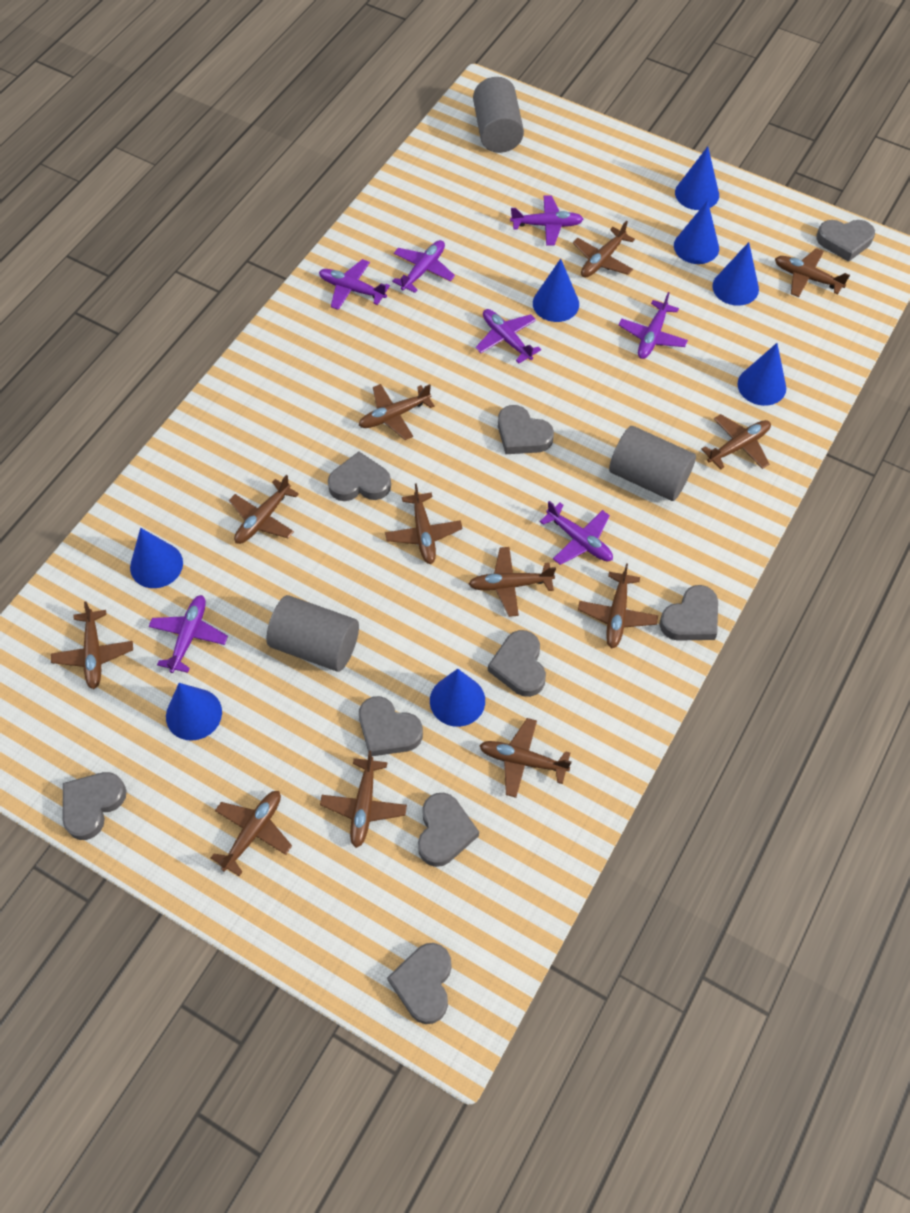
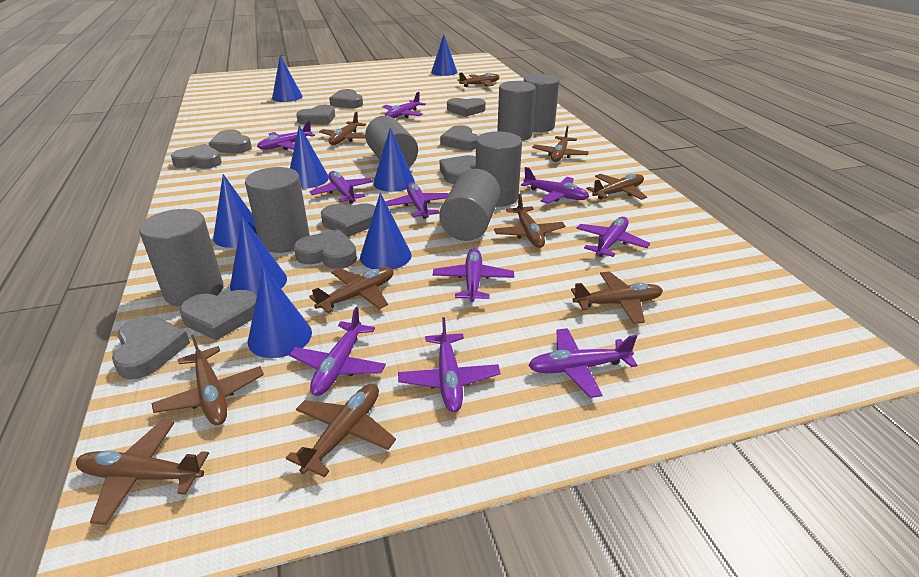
brown plane: [51,601,133,689] [211,791,292,876] [229,475,299,544] [320,751,407,848] [359,384,435,440] [385,483,463,564] [469,547,556,617] [479,718,572,798] [573,221,635,277] [578,563,658,648] [701,414,771,470] [775,248,850,297] = 12 -> [76,421,209,525] [152,334,264,425] [286,384,396,478] [309,267,393,313] [319,112,366,145] [457,73,499,87] [494,194,566,248] [532,126,589,162] [571,271,663,324] [586,174,647,200] = 10
grey cylinder: [266,595,359,671] [473,77,524,153] [609,426,696,501] = 3 -> [139,209,223,307] [245,167,310,253] [365,115,418,167] [439,169,500,241] [476,131,522,207] [497,81,536,141] [524,74,559,132] = 7
grey heart: [63,772,127,840] [328,452,391,501] [359,696,423,756] [387,943,452,1024] [418,793,479,867] [488,630,546,697] [498,405,554,454] [660,585,718,641] [816,220,875,262] = 9 -> [112,316,190,379] [171,144,222,169] [180,290,257,341] [208,129,252,153] [294,229,357,269] [296,105,335,125] [321,203,376,237] [329,89,363,108] [440,125,478,150] [440,155,476,184] [447,98,486,117] = 11
purple plane: [148,595,228,673] [319,259,390,310] [392,240,455,293] [476,309,541,363] [510,196,583,246] [540,501,613,565] [618,292,688,359] = 7 -> [257,121,315,150] [289,307,386,396] [309,171,373,204] [382,92,426,118] [385,182,449,219] [398,317,500,412] [433,248,514,302] [521,167,589,204] [528,328,638,398] [576,217,650,257] = 10

